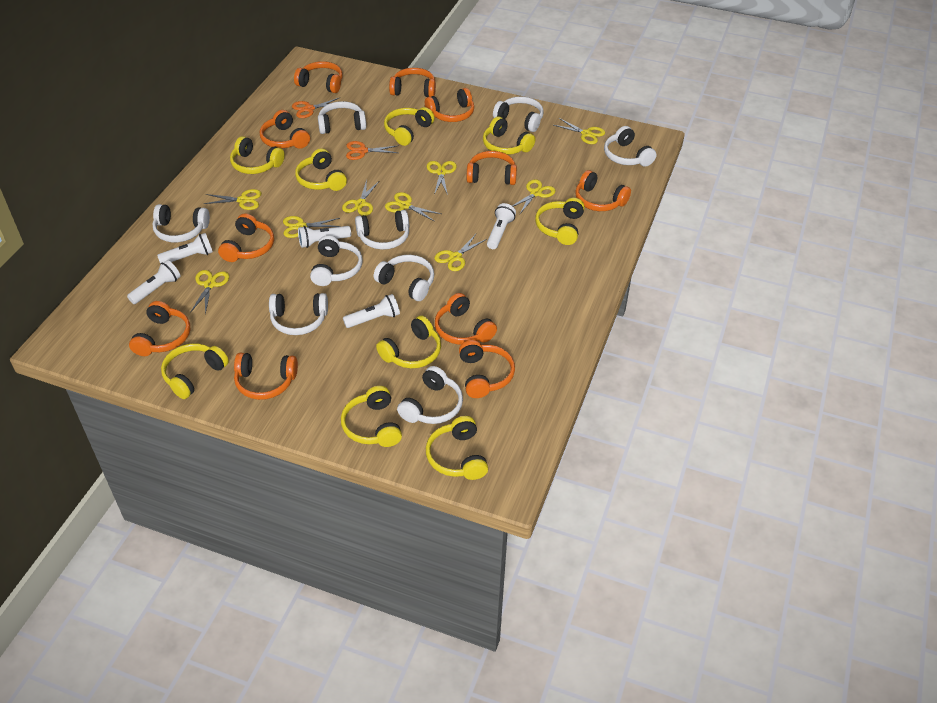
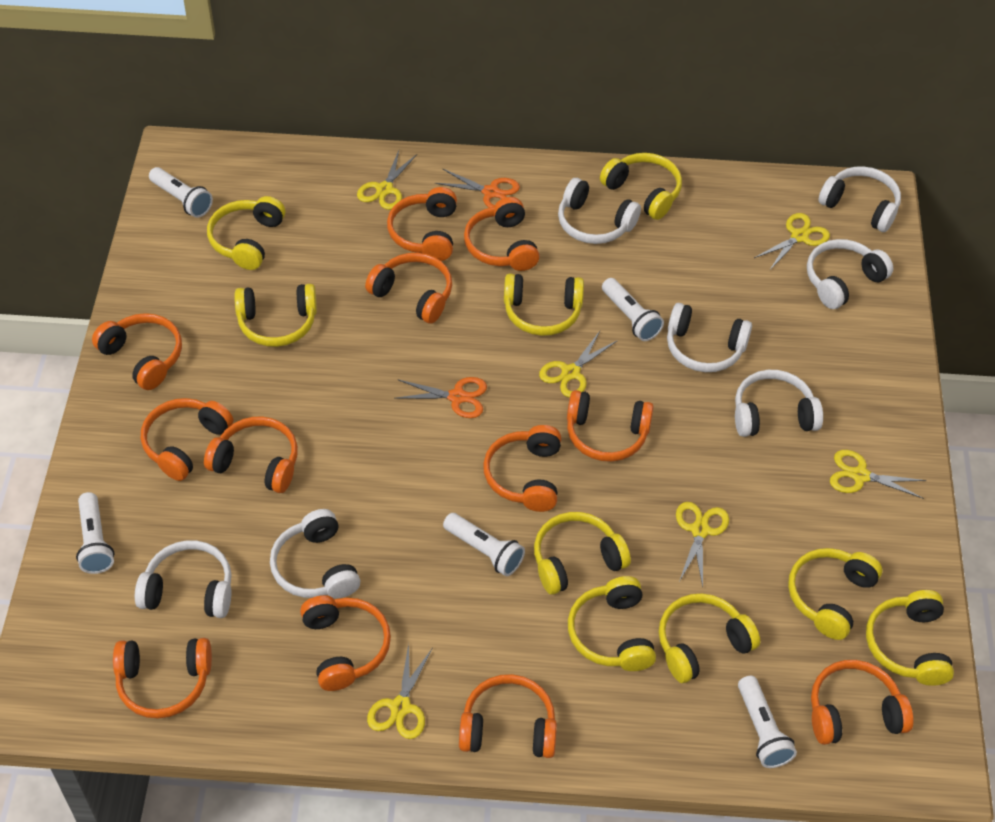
orange headphones: [129,301,190,356] [218,214,274,262] [234,353,298,400] [260,110,310,149] [294,61,343,93] [389,68,436,97] [425,88,474,122] [435,293,497,345] [459,340,515,398] [466,151,517,185] [575,170,631,211] = 11 -> [92,313,182,390] [113,638,212,719] [141,398,233,481] [204,417,298,493] [300,595,391,691] [365,253,452,324] [387,187,457,261] [459,674,557,758] [464,197,540,271] [483,425,561,512] [567,390,654,462] [811,660,913,745] = 12
white headphones: [152,204,210,242] [269,293,328,335] [310,235,362,286] [318,101,366,134] [355,210,409,250] [374,255,434,301] [397,366,463,424] [493,97,544,132] [604,126,656,167] = 9 -> [135,541,232,618] [270,509,360,599] [558,178,641,244] [667,303,752,372] [735,370,823,437] [807,239,893,309] [818,166,901,232] = 7
yellow scissors: [190,270,229,315] [204,189,261,210] [283,216,341,238] [342,180,379,216] [385,192,441,221] [427,161,457,195] [434,234,487,271] [512,179,556,215] [554,118,605,144] = 9 -> [357,150,417,210] [367,644,433,739] [539,331,618,398] [676,502,729,587] [754,213,830,271] [830,450,926,499] = 6

